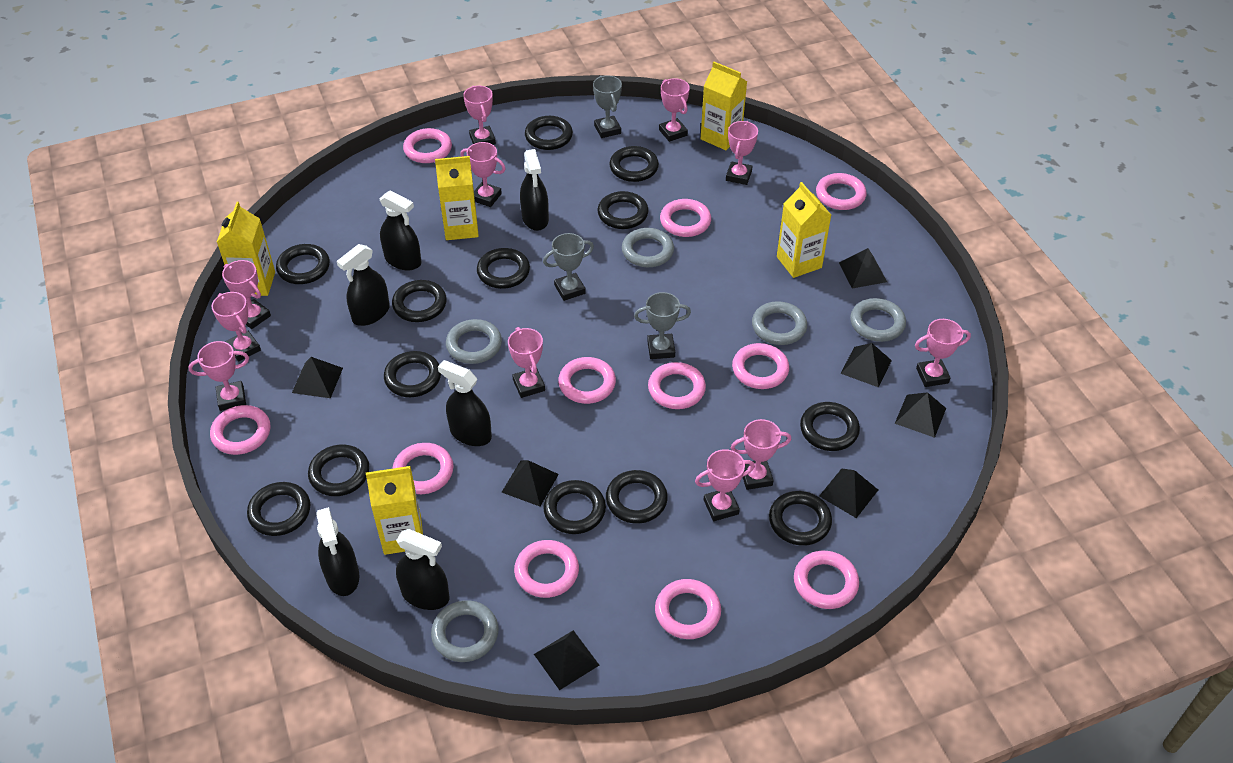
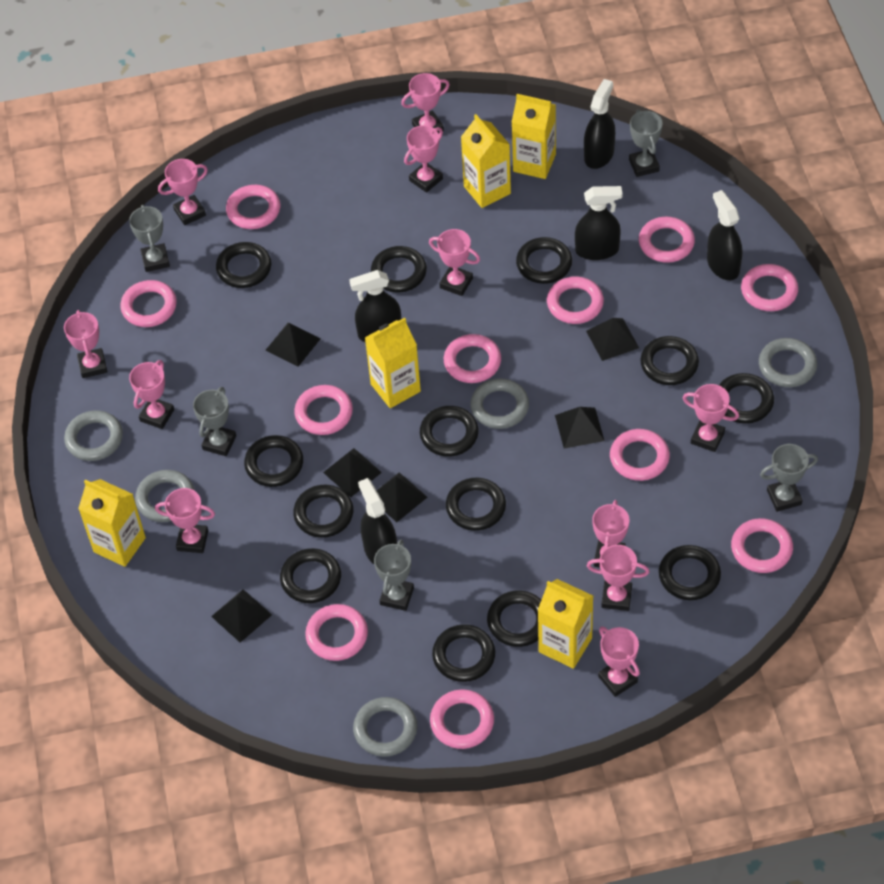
black pyramid: [292,357,343,398] [502,460,559,507] [534,630,599,690] [819,469,878,518] [839,248,887,289] [841,343,892,387] [895,392,946,438] = 7 -> [211,589,272,643] [265,323,320,367] [323,448,382,497] [377,472,427,522] [555,407,604,449] [586,318,639,361] = 6
black spray bottle: [316,507,359,596] [337,244,390,326] [380,190,421,270] [396,529,449,610] [438,360,492,446] [520,149,549,231] = 6 -> [349,270,401,343] [358,478,397,564] [575,186,622,260] [584,79,615,169] [707,190,742,280] = 5
grey trophy: [543,233,594,301] [593,76,622,138] [634,292,691,359] = 3 -> [129,205,170,272] [193,387,236,456] [374,540,414,611] [629,110,663,177] [760,444,818,512] = 5

